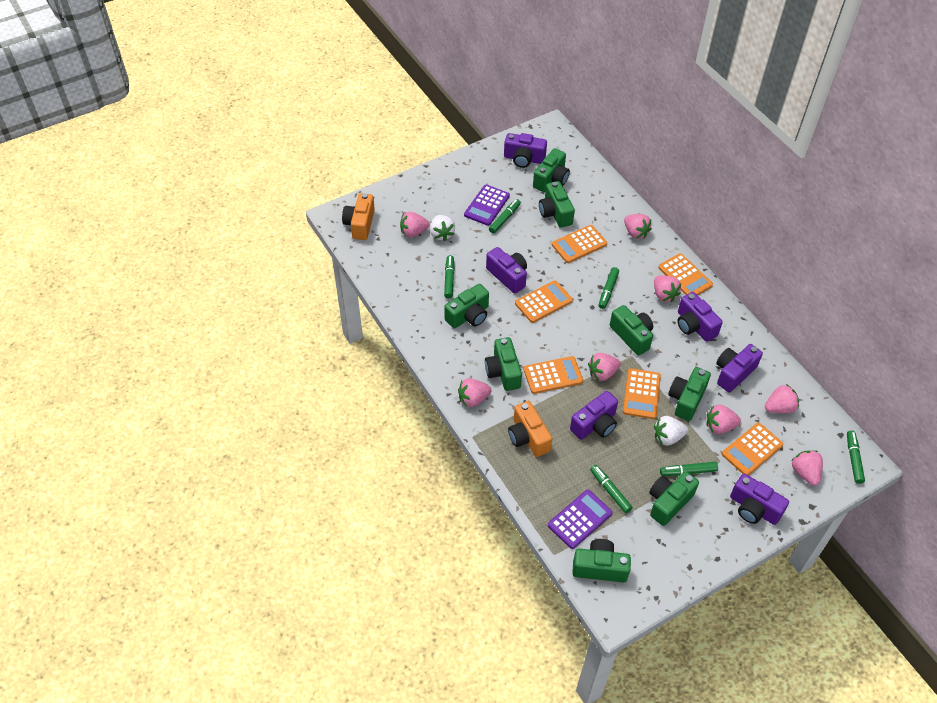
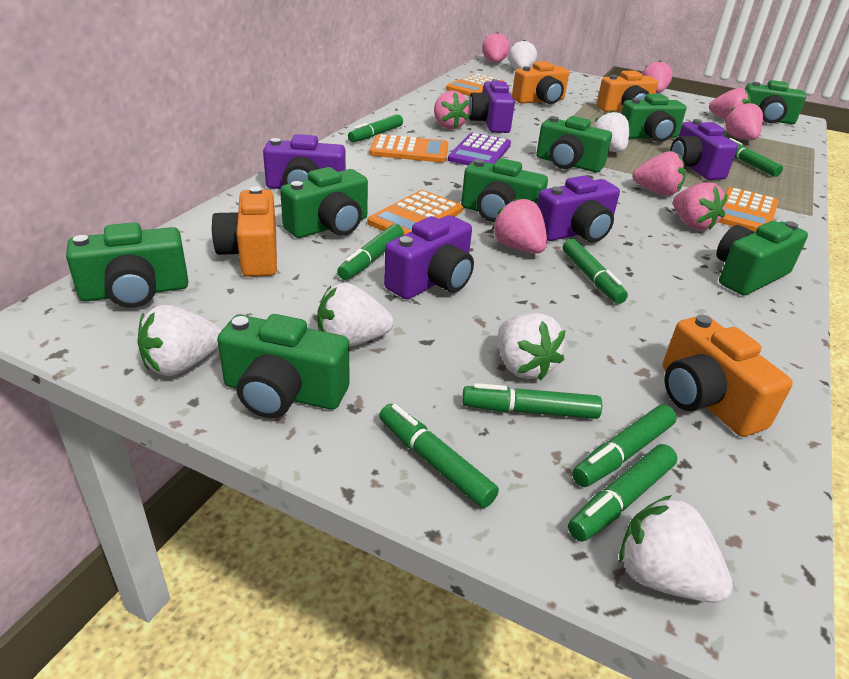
green marker: [444,255,455,298] [489,199,521,234] [590,465,633,513] [599,267,619,309] [660,462,718,476] [847,431,865,484] = 6 -> [337,224,404,280] [348,114,403,142] [379,404,499,508] [462,383,602,419] [562,239,628,304] [568,444,677,542] [572,405,677,487] [730,138,783,177] = 8
orange calculator: [515,281,573,323] [523,356,583,394] [552,225,607,263] [623,368,661,419] [658,253,713,295] [722,423,783,475] = 6 -> [367,190,463,235] [369,134,448,163] [446,74,504,96] [718,187,778,232] = 4
orange camera: [342,193,375,240] [508,401,552,457] = 2 -> [212,187,277,277] [512,61,569,104] [597,71,658,112] [663,315,793,437] = 4
purple calculator: [464,185,510,226] [548,490,612,549] = 2 -> [448,133,511,165] = 1
purple camera: [486,247,527,294] [504,133,547,168] [570,391,618,440] [678,292,723,342] [716,344,763,392] [730,473,789,525] = 6 -> [263,134,346,189] [384,215,474,299] [469,79,515,133] [537,176,620,242] [670,119,738,180] = 5
white strawberry: [430,215,455,241] [654,416,688,446] = 2 -> [137,305,222,376] [317,283,394,347] [498,313,565,381] [508,40,537,69] [593,110,629,152] [619,495,733,603] = 6

